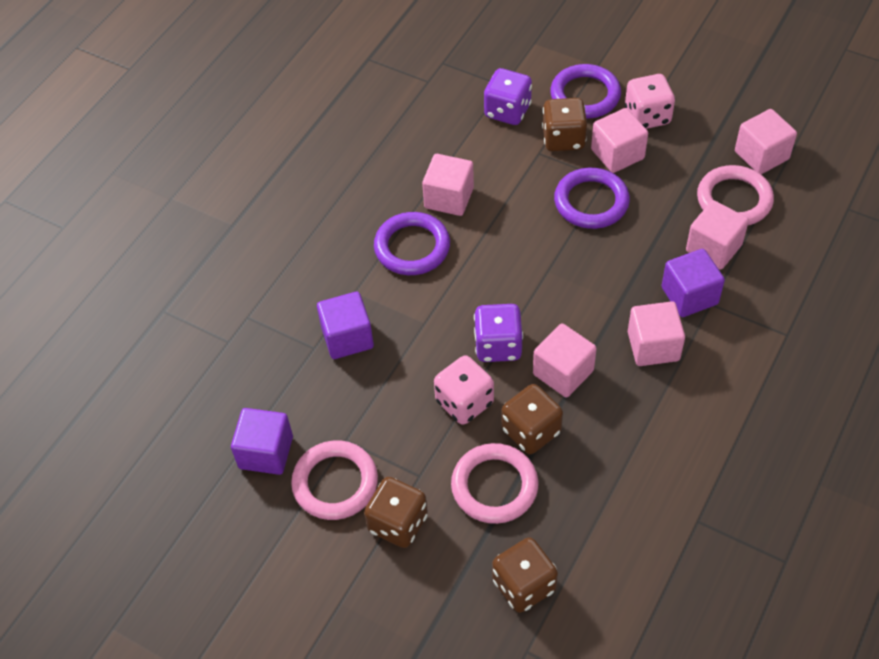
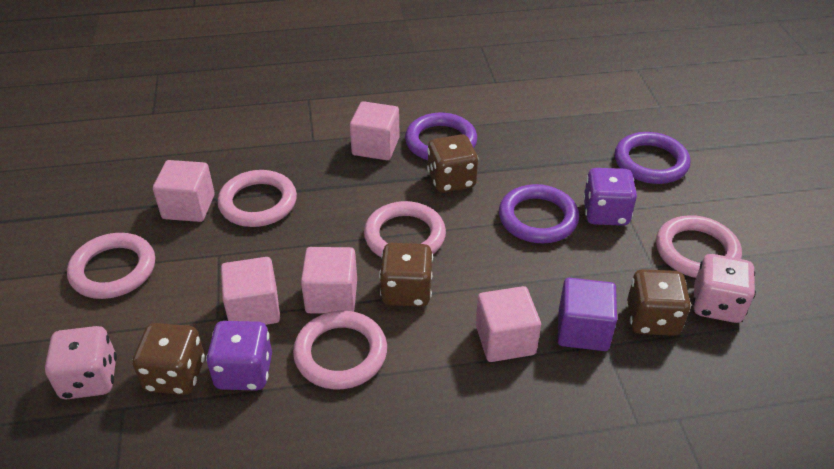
pink cube: [422,154,474,216] [533,324,597,397] [591,108,648,173] [628,301,685,366] [686,200,749,270] [735,109,797,174] = 6 -> [153,160,215,222] [221,257,280,325] [301,247,357,314] [350,101,400,160] [476,286,541,362] = 5
pink ring: [291,440,378,520] [451,443,538,524] [697,165,774,225] = 3 -> [67,233,155,299] [217,170,297,227] [293,311,387,389] [364,201,446,258] [656,215,742,278] = 5
purple cube: [231,408,293,475] [317,292,374,359] [662,249,725,317] = 3 -> [558,278,617,351] = 1

